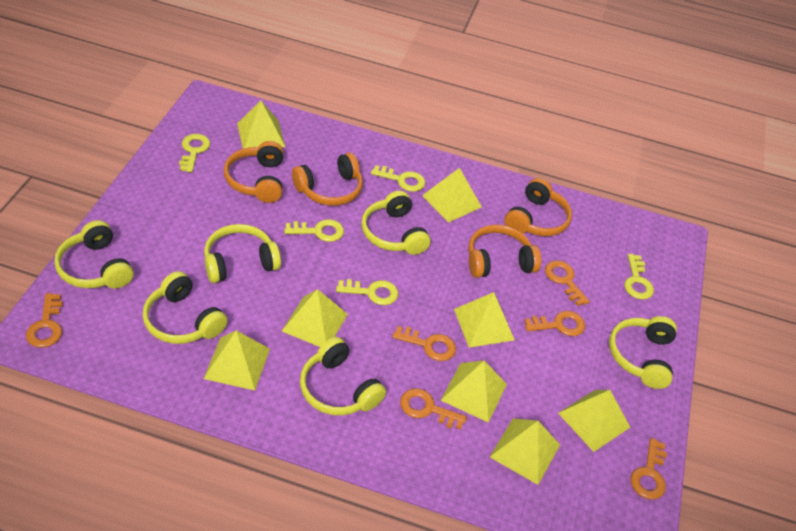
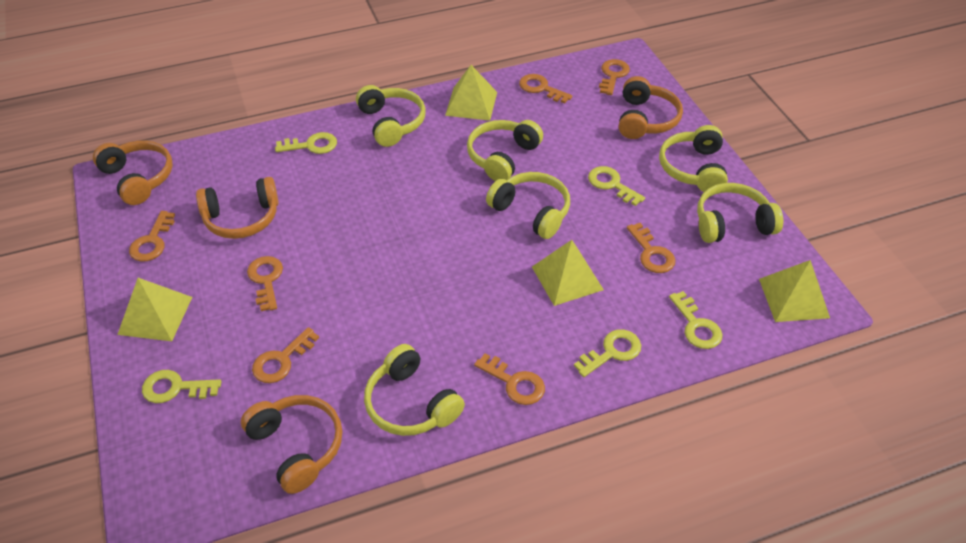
orange key: [26,293,63,348] [392,326,456,361] [400,388,467,429] [524,311,585,336] [545,260,590,306] [630,438,667,500] = 6 -> [129,211,175,262] [247,256,283,311] [252,327,319,383] [474,354,545,405] [519,74,572,103] [599,59,630,95] [627,223,675,273] = 7
yellow pyramid: [204,330,270,391] [237,101,285,149] [282,289,348,347] [422,168,482,223] [441,361,507,423] [454,292,515,348] [490,418,560,485] [558,390,630,452] = 8 -> [117,278,192,341] [445,65,497,121] [532,240,604,306] [759,260,830,322] = 4

